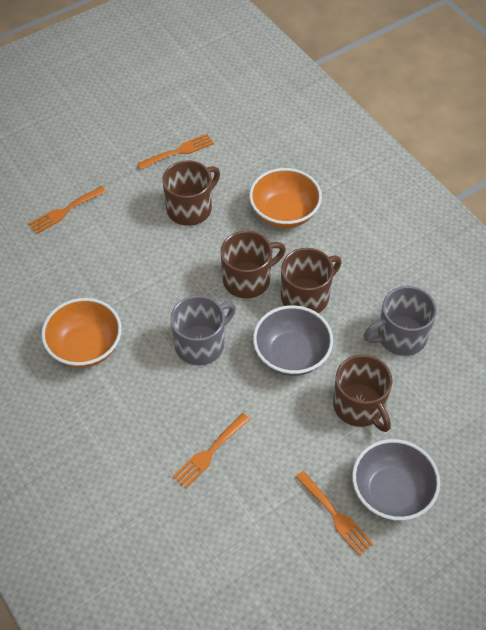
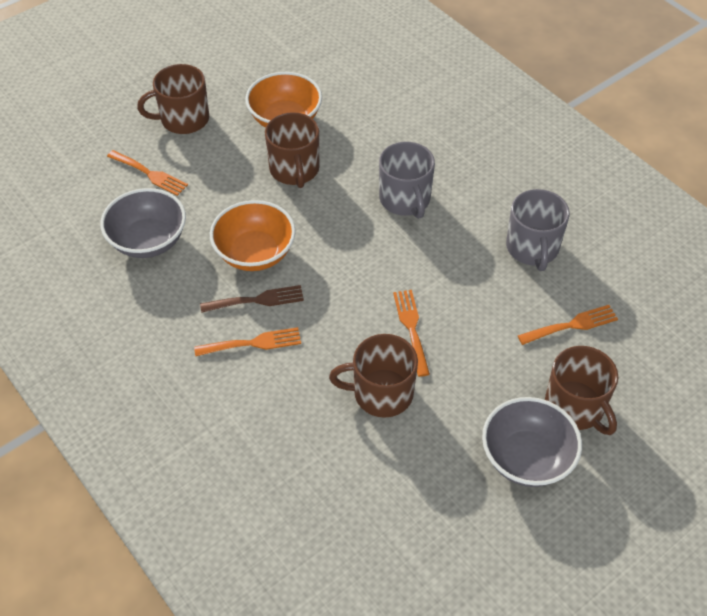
brown fork: none = 0 -> [200,285,304,313] = 1

